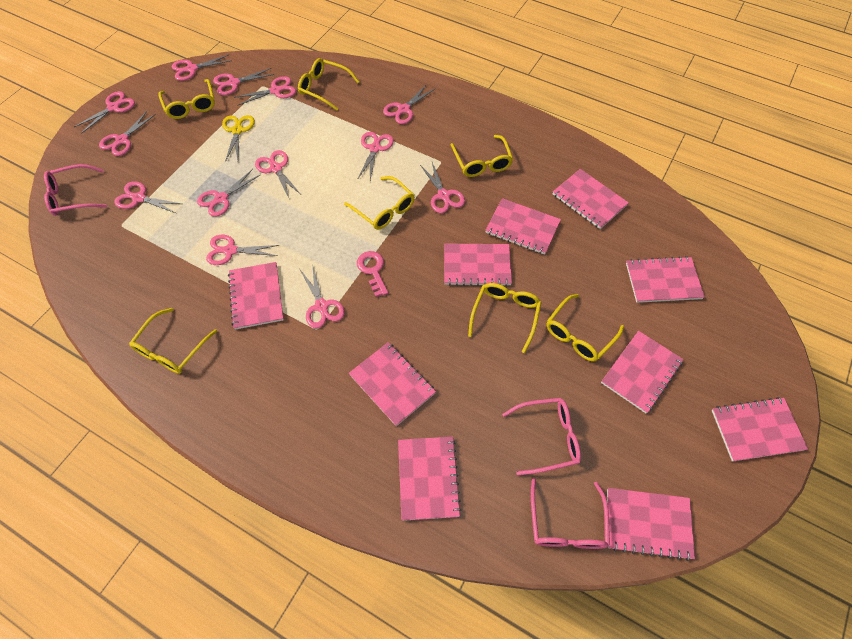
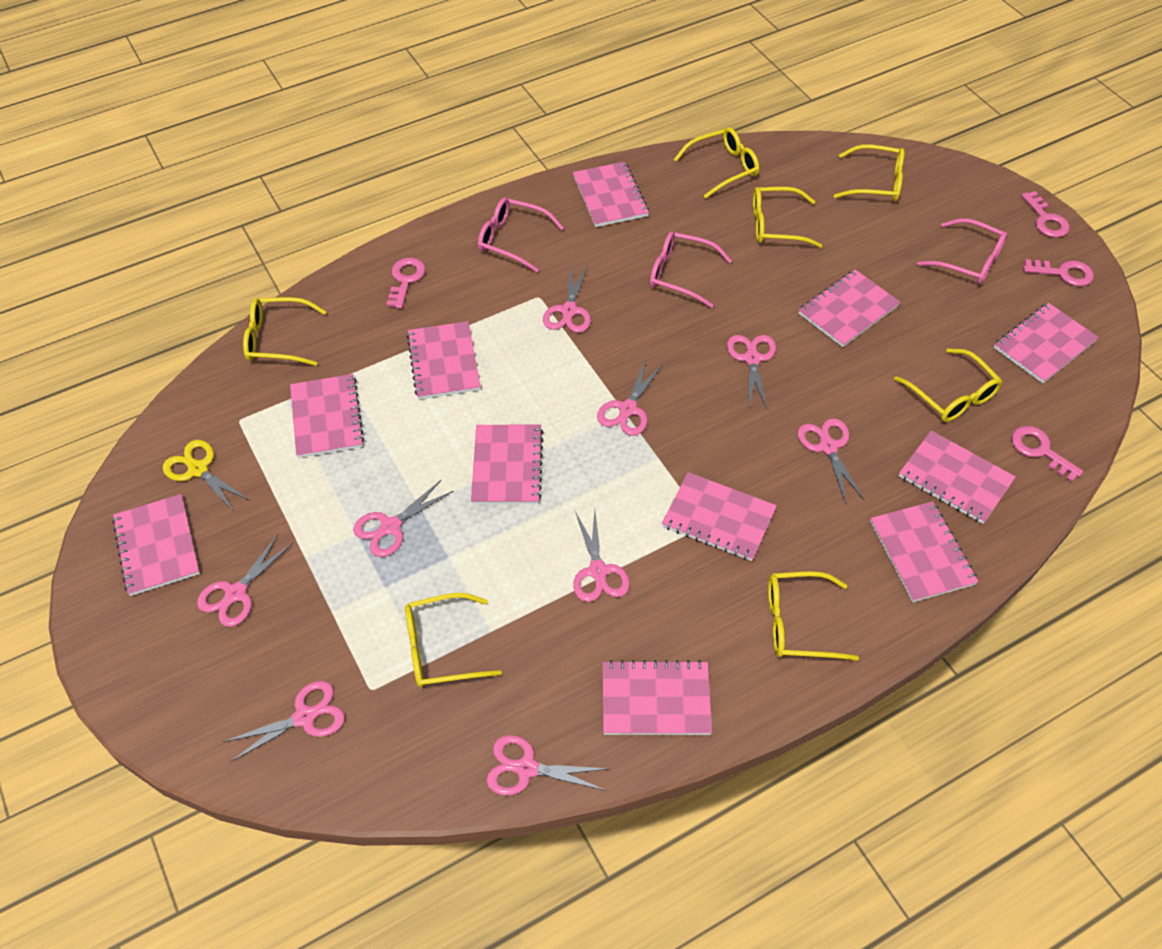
pink key: [357,251,388,297] = 1 -> [387,257,426,309] [1011,426,1084,482] [1021,191,1070,238] [1023,259,1094,286] = 4
pink notebook: [228,262,284,330] [349,342,436,426] [398,437,461,521] [444,244,512,286] [485,198,561,255] [553,169,629,229] [601,331,684,413] [607,488,695,561] [626,256,705,303] [712,397,808,462] = 10 -> [112,494,200,596] [290,374,364,458] [407,321,481,399] [471,425,543,504] [573,162,649,227] [603,660,712,735] [662,472,777,561] [798,270,900,347] [870,501,979,602] [899,430,1016,524] [994,303,1099,384] = 11
pink scissors: [74,91,135,133] [99,111,156,156] [114,181,182,213] [172,55,232,81] [197,169,260,217] [206,235,280,265] [213,68,274,95] [234,76,296,106] [255,150,300,200] [300,267,345,328] [358,132,394,180] [383,84,435,124] [420,162,465,213] = 13 -> [197,534,293,627] [223,681,345,762] [353,480,453,557] [486,735,609,796] [543,265,591,333] [573,510,630,602] [597,360,663,436] [727,335,776,409] [798,418,864,503] = 9

